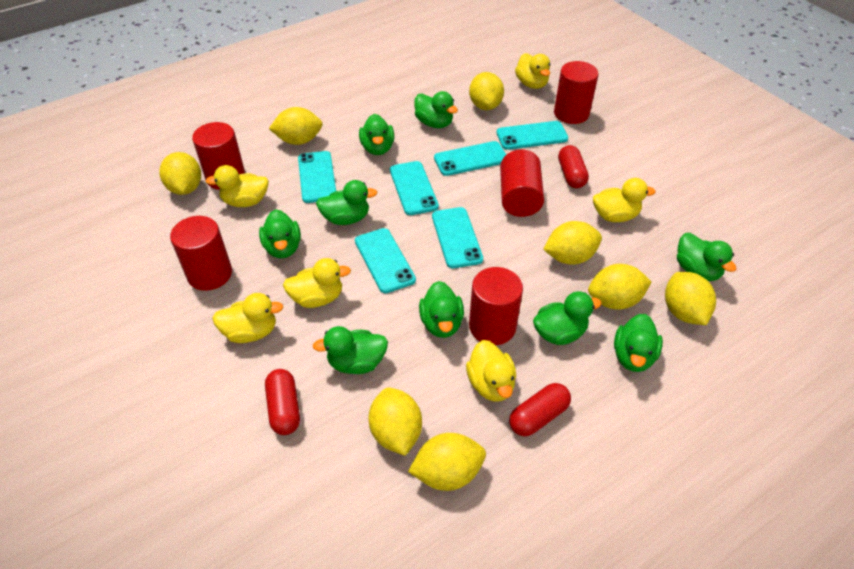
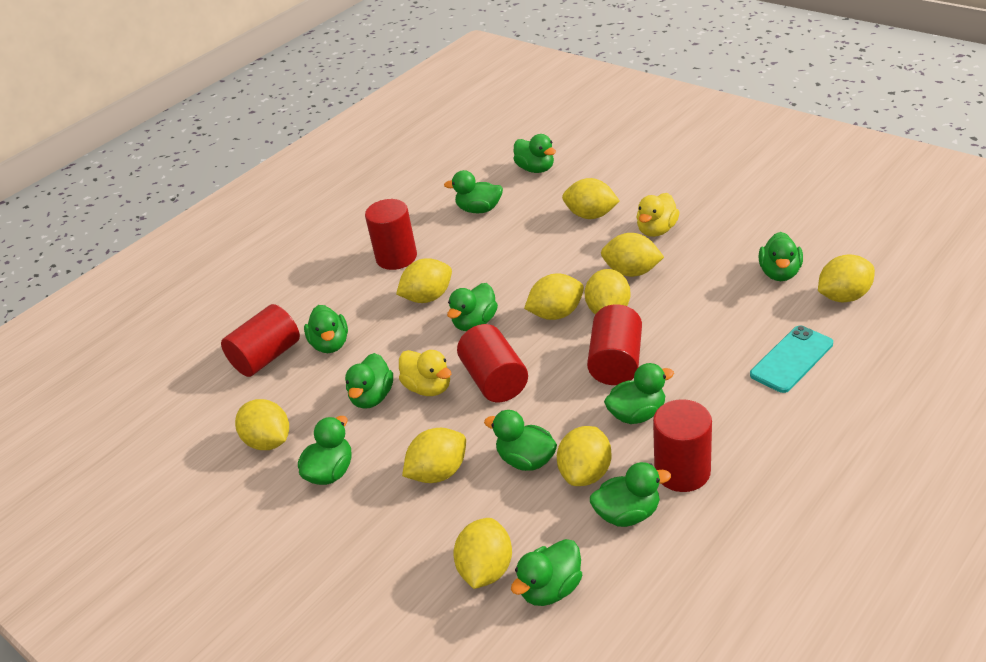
green duck: [259,209,301,258] [312,326,388,374] [316,180,378,225] [359,114,394,155] [414,91,458,128] [419,281,464,338] [533,291,601,345] [614,314,663,372] [677,233,736,281] = 9 -> [298,416,352,485] [304,305,348,353] [345,353,393,409] [444,170,503,213] [447,283,498,331] [484,410,557,471] [511,539,582,606] [513,134,556,173] [590,462,671,527] [604,363,674,424] [759,232,803,281] = 11
red capsule: [265,369,300,435] [509,383,571,436] [558,145,589,188] = 3 -> none = 0
turquoise phone: [298,151,336,203] [355,228,416,293] [390,161,439,215] [432,207,483,268] [434,141,506,176] [496,121,568,150] = 6 -> [750,326,833,393] = 1
yellow duck: [206,165,269,207] [212,293,283,343] [283,258,351,308] [466,340,516,402] [515,53,550,89] [593,178,656,222] = 6 -> [399,350,451,396] [636,193,680,237] = 2
yellow lemon: [160,152,201,195] [269,107,323,145] [368,388,422,456] [408,433,486,491] [469,72,504,110] [543,221,602,265] [588,264,651,310] [665,272,716,325] = 8 -> [235,399,289,450] [396,258,452,303] [402,428,466,483] [454,518,512,589] [524,274,584,320] [557,426,612,486] [562,178,620,219] [584,269,630,314] [601,233,664,277] [818,254,875,302] = 10

